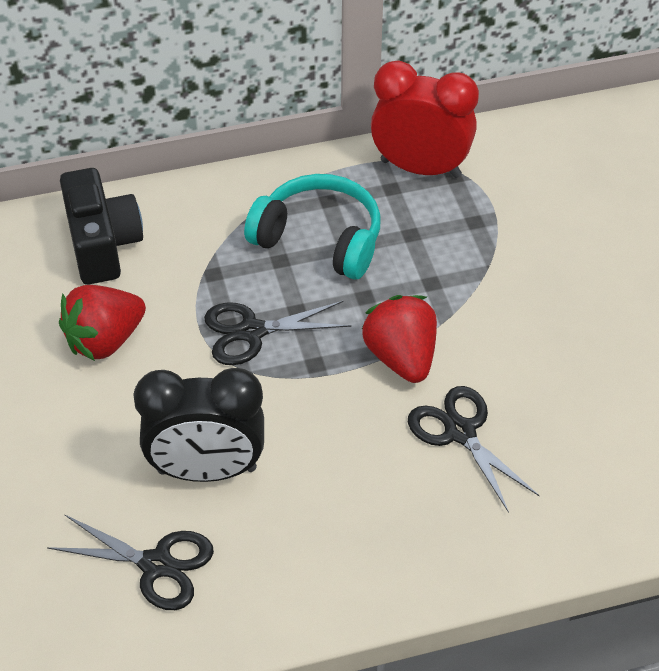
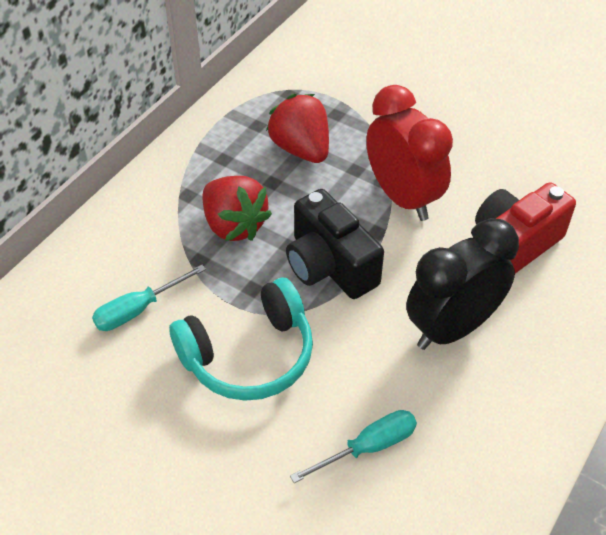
black scissors: [47,514,214,610] [204,301,351,365] [408,386,540,513] = 3 -> none = 0
red camera: none = 0 -> [475,182,576,274] = 1
turquoise screwdriver: none = 0 -> [92,265,206,331] [290,410,417,483] = 2

